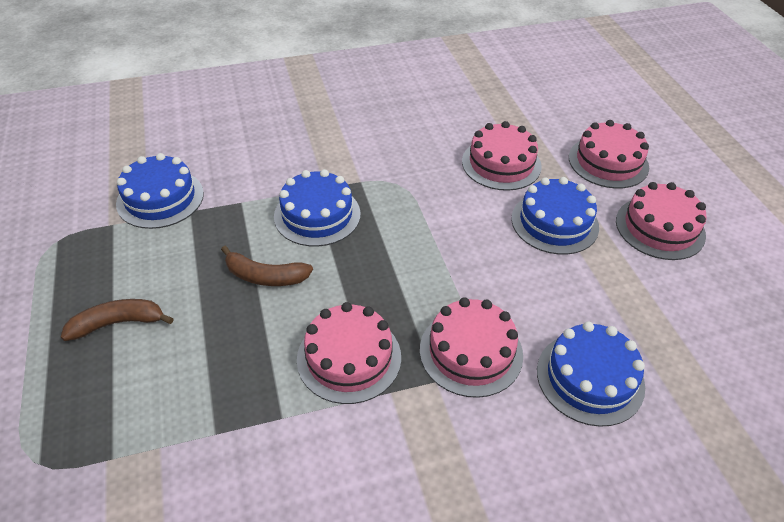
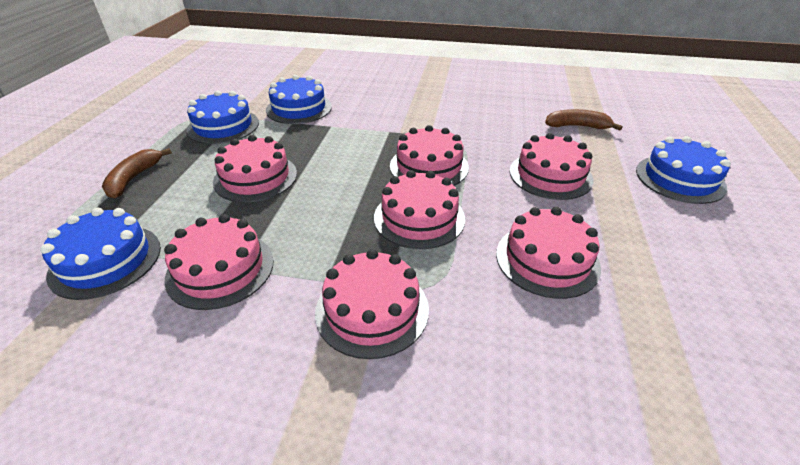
pink cake: [297,302,401,404] [420,297,523,398] [462,121,542,191] [569,120,649,189] [616,182,707,260] = 5 -> [164,214,274,310] [213,135,297,203] [315,249,429,359] [374,170,465,249] [390,125,469,186] [496,207,601,299] [510,133,593,200] = 7

